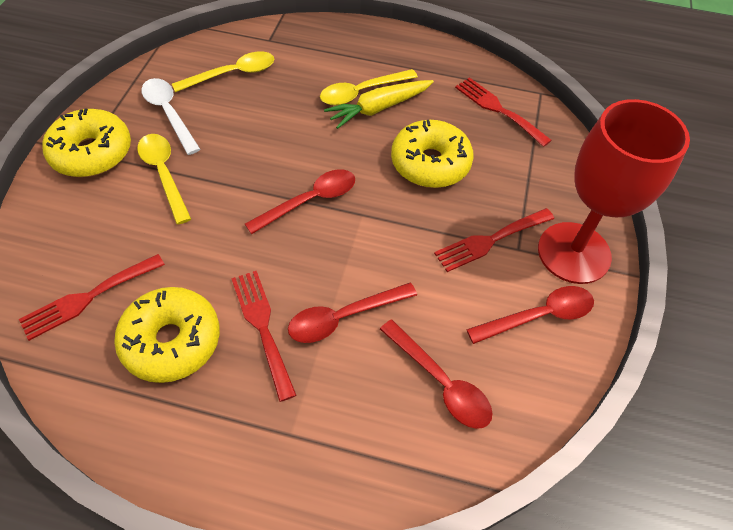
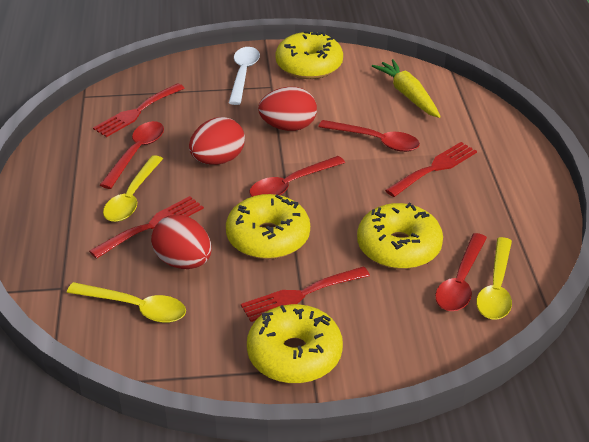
red egg: none = 0 -> [151,215,212,269] [189,117,245,165] [258,87,317,131] = 3
red goblet: [538,99,690,284] = 1 -> none = 0
yellow donut: [42,108,131,177] [114,287,220,383] [391,120,474,188] = 3 -> [226,194,310,259] [247,304,343,384] [275,31,343,79] [357,202,443,269] = 4

